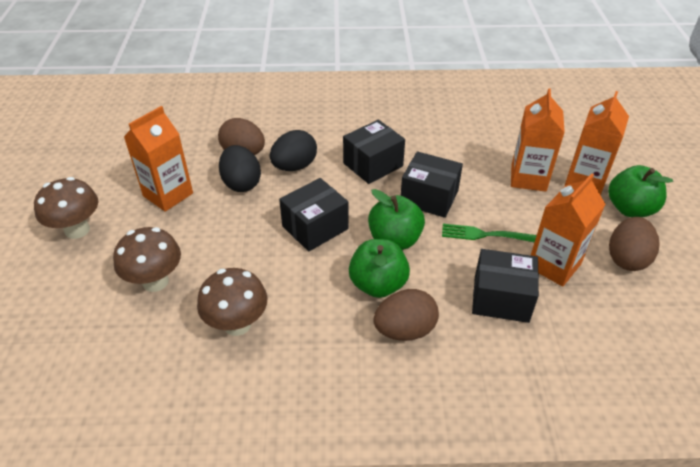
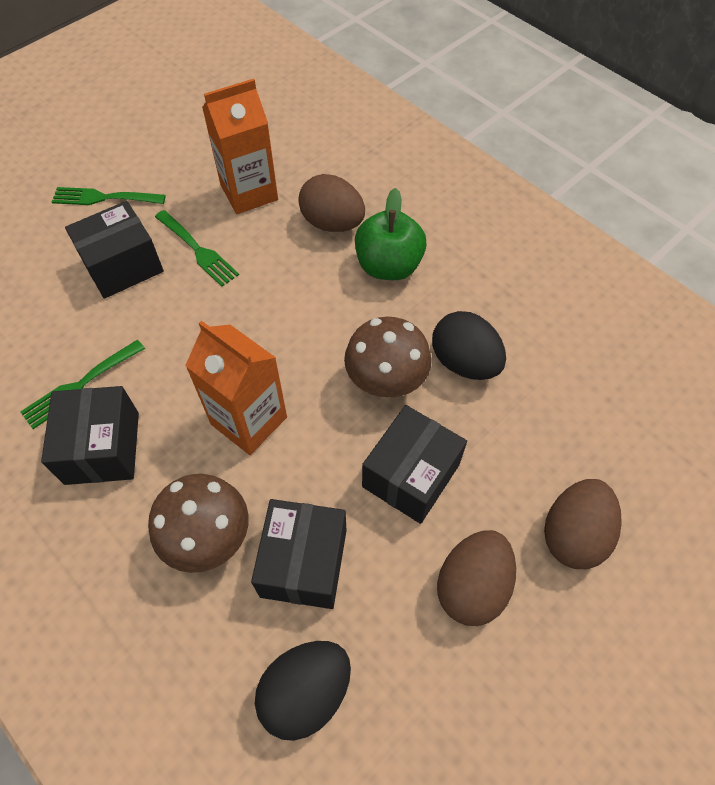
brown mushroom: [34,177,98,239] [113,227,181,292] [197,268,267,336] = 3 -> [148,474,249,573] [344,317,432,398] = 2
green apple: [349,239,410,298] [368,189,425,250] [608,165,673,217] = 3 -> [355,188,427,280] = 1
green fork: [442,224,537,242] = 1 -> [20,340,145,429] [52,187,166,205] [155,210,239,287] = 3
orange carton: [124,106,193,212] [511,88,565,192] [530,173,606,287] [565,91,629,195] = 4 -> [185,321,287,455] [202,79,278,214] = 2

